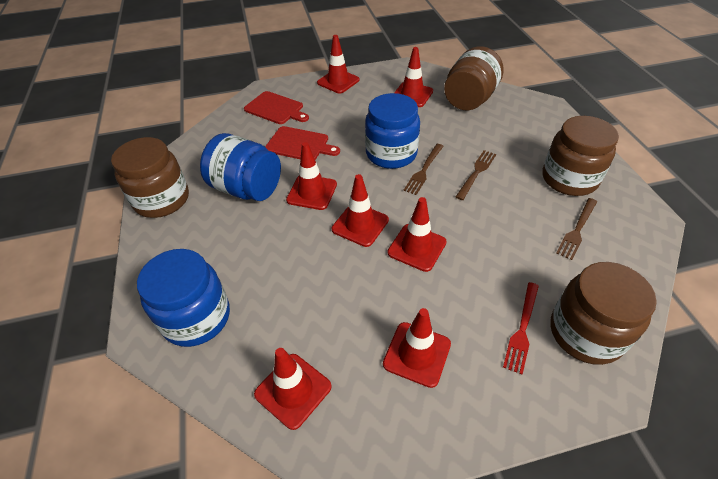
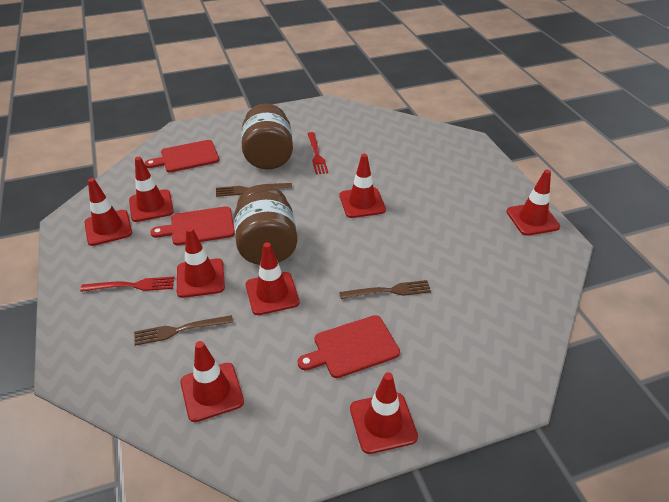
blue jar: [137,249,230,347] [200,133,281,201] [365,93,420,169] = 3 -> none = 0
brown jar: [111,137,189,218] [444,46,504,110] [542,116,619,196] [551,262,657,365] = 4 -> [234,185,297,265] [241,103,293,169] = 2
red cutting board: [244,91,309,124] [265,126,340,160] = 2 -> [145,140,219,172] [150,206,235,245] [298,315,400,378] = 3
red fork: [503,282,539,374] = 1 -> [80,277,174,292] [307,132,328,175] = 2
red traffic cone: [254,348,332,430] [286,142,337,210] [317,35,360,94] [332,174,389,247] [383,308,451,388] [387,197,447,272] [394,47,433,107] = 7 -> [84,178,132,246] [129,157,174,222] [177,227,225,298] [180,341,244,422] [246,242,300,315] [340,154,386,218] [350,373,418,454] [506,170,560,236] = 8

